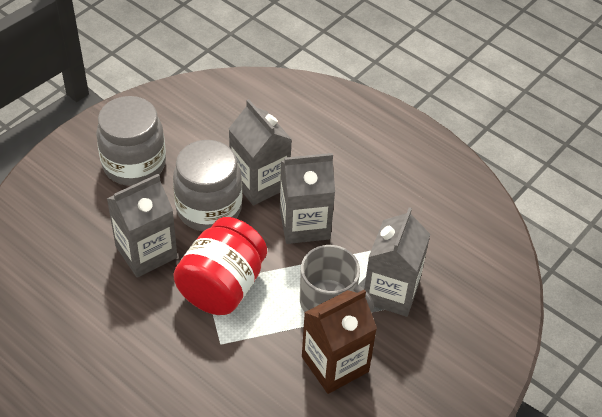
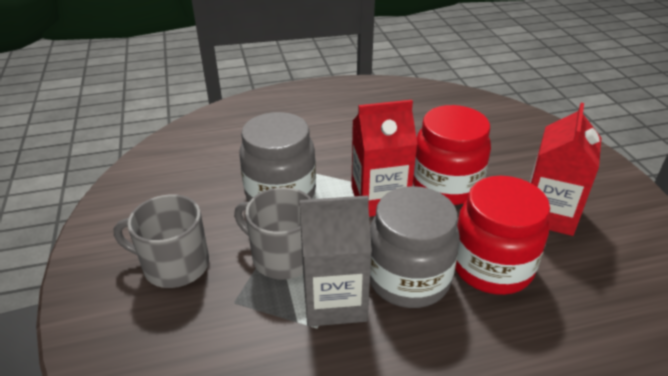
brown carton: [302,290,377,394] = 1 -> none = 0
grey carton: [106,174,177,278] [229,99,292,206] [280,153,335,244] [364,207,430,317] = 4 -> [300,195,372,327] = 1
grey mug: [300,245,374,312] = 1 -> [113,194,209,288] [234,187,311,280] = 2
red carton: none = 0 -> [351,100,417,217] [530,103,601,236] = 2
red jar: [173,217,267,315] = 1 -> [413,105,491,205] [455,176,550,295] = 2

